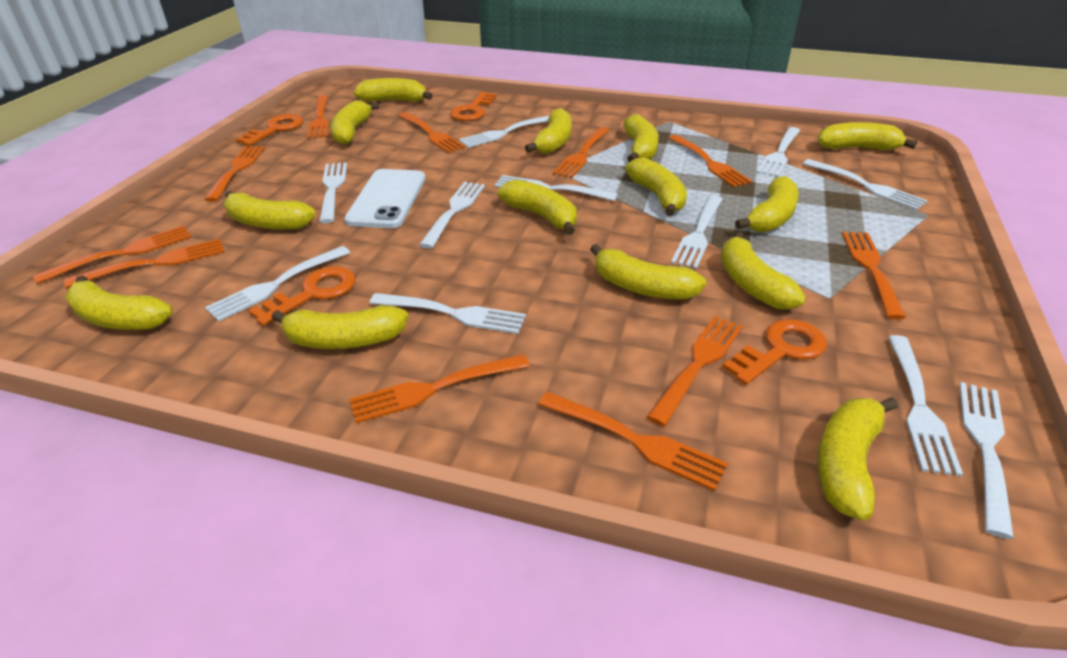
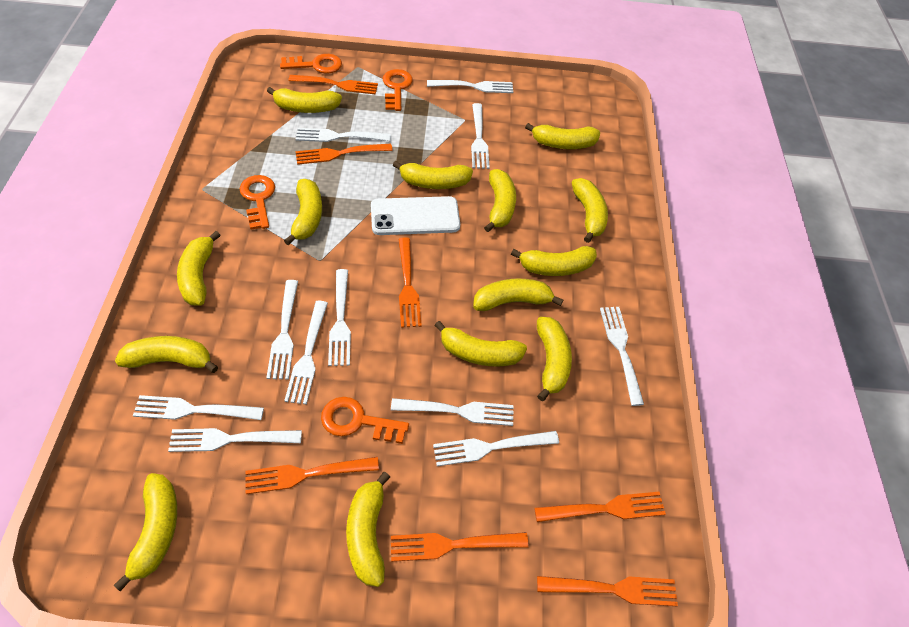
orange fork: [33,226,191,284] [64,239,224,288] [204,146,265,202] [307,95,329,139] [349,354,530,423] [398,112,465,153] [538,392,728,491] [553,127,609,178] [647,316,743,426] [669,135,752,187] [842,231,906,320] = 11 -> [245,457,379,494] [288,75,378,95] [295,143,393,165] [391,532,529,562] [398,237,422,328] [534,492,666,522] [537,576,678,606] = 7

